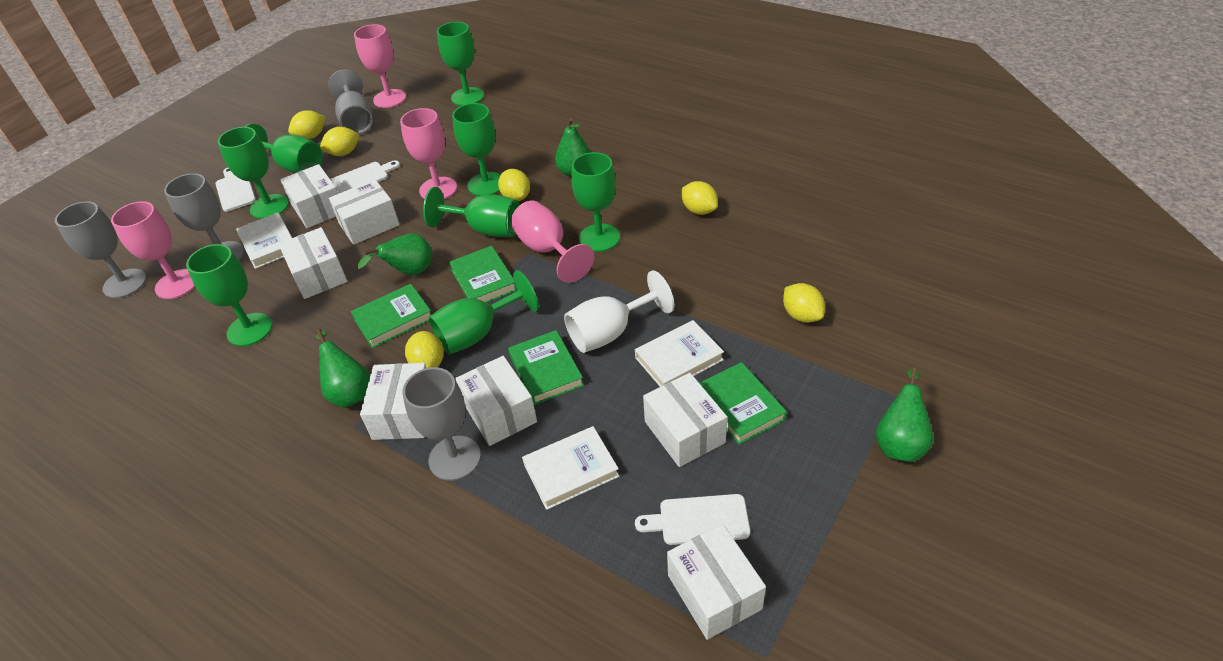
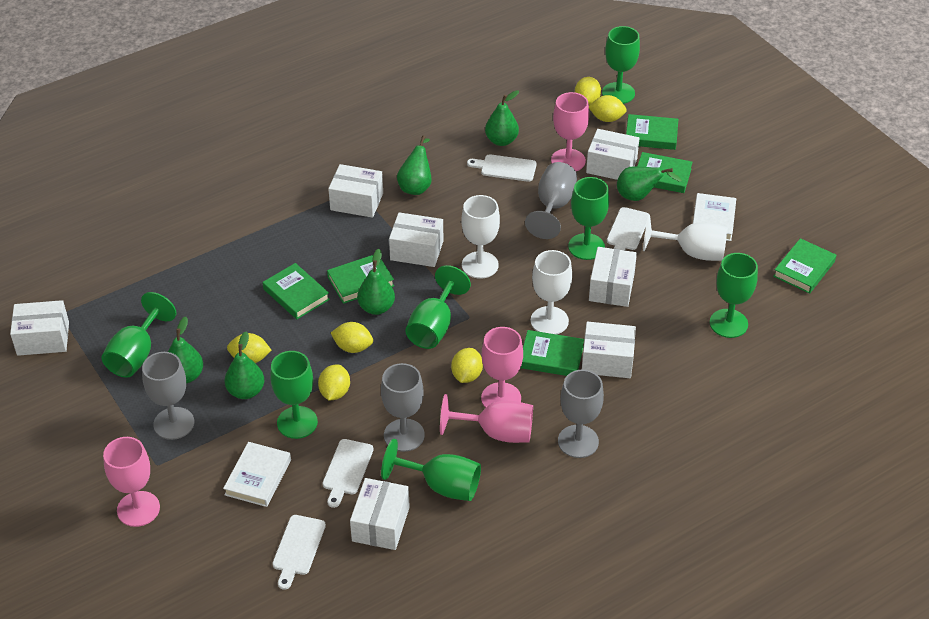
green book: [351,284,431,348] [449,246,517,303] [508,330,584,405] [700,362,787,445] = 4 -> [263,263,330,319] [327,255,394,304] [521,330,584,376] [626,114,678,150] [637,152,693,193] [773,238,836,294] = 6
green goblet: [186,244,272,346] [218,127,289,219] [245,124,322,173] [423,187,520,237] [429,270,539,355] [437,22,484,106] [452,103,501,196] [571,152,620,252] = 8 -> [102,292,177,378] [270,351,318,439] [381,439,481,501] [405,265,471,349] [568,177,609,260] [602,26,640,104] [710,253,758,338] = 7
green pear: [316,329,370,408] [357,233,432,276] [555,118,591,177] [876,368,933,462] = 4 -> [168,317,203,383] [225,331,264,399] [357,249,395,315] [397,136,432,195] [485,90,519,146] [617,166,682,201] = 6
white book: [236,213,292,269] [522,426,619,510] [635,320,724,387] = 3 -> [223,442,291,507] [693,193,736,241] = 2
white cutting board: [215,168,256,212] [330,160,400,194] [635,494,750,545] = 3 -> [272,515,326,590] [322,439,374,508] [467,154,537,182] [607,207,649,250] = 4
white goblet: [564,270,674,353] = 1 -> [461,195,500,279] [531,250,572,334] [643,215,728,261] = 3

